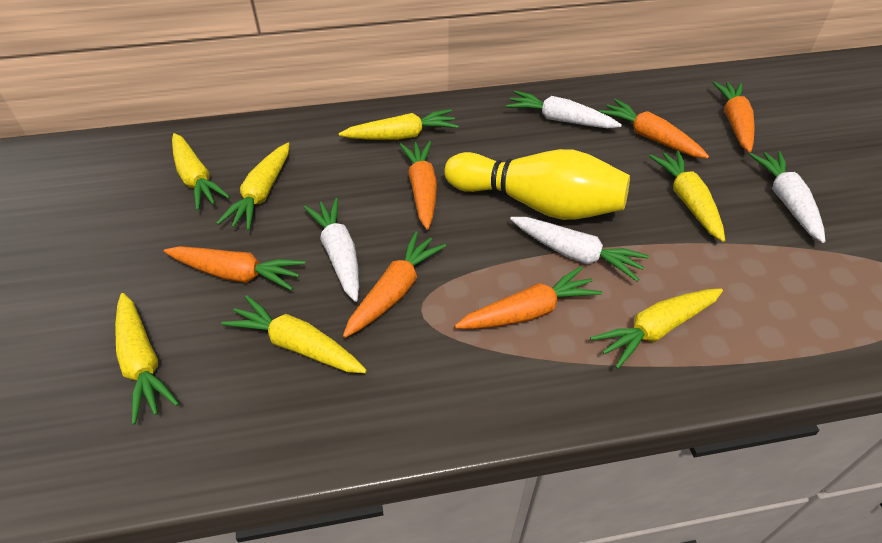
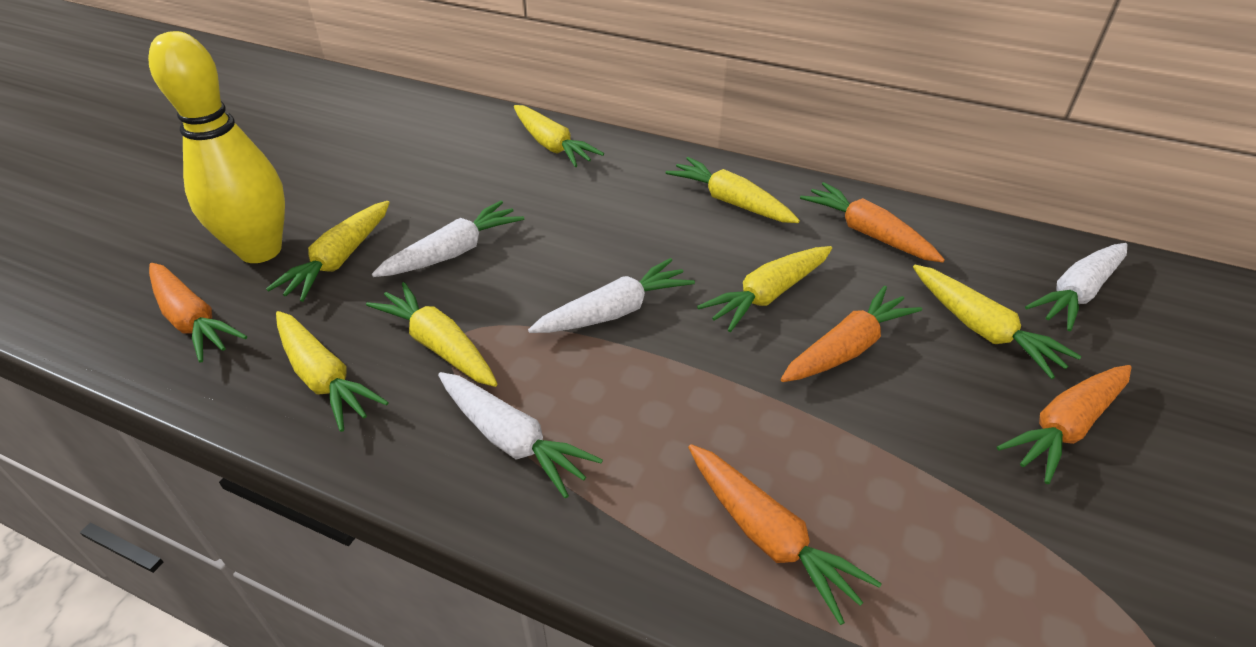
orange carrot: [164,246,305,290] [343,231,446,338] [400,141,437,229] [455,266,602,329] [599,99,709,159] [713,82,755,152] = 6 -> [149,263,247,363] [688,444,882,625] [781,285,922,382] [800,182,945,263] [997,365,1132,484] = 5

